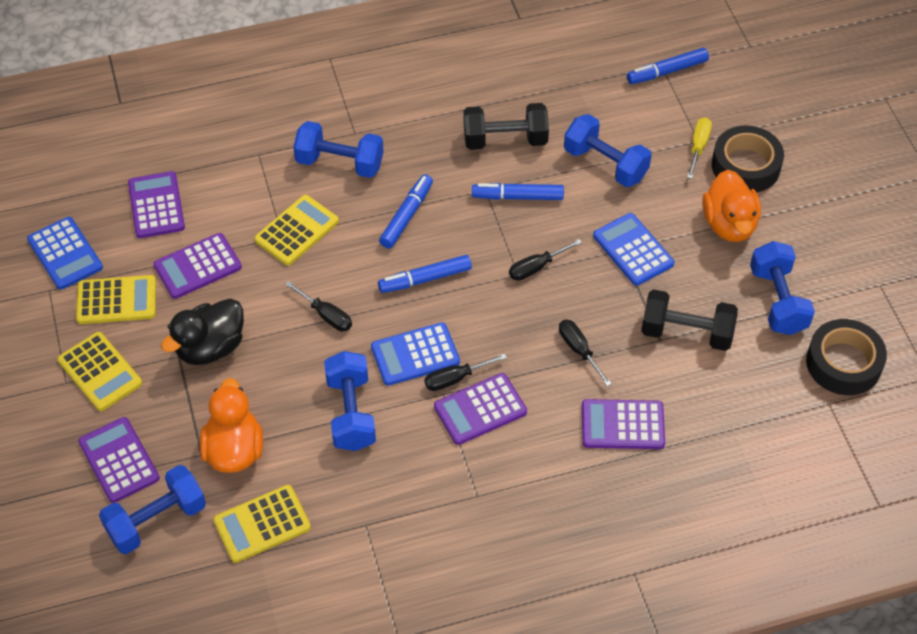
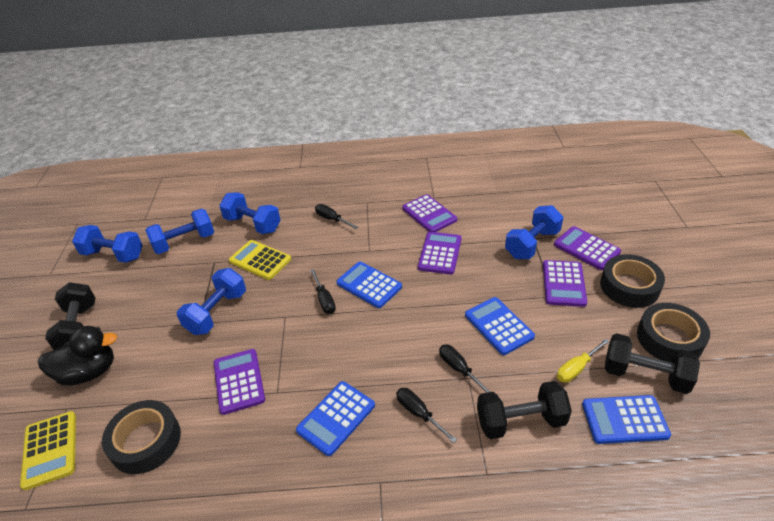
black dumbbell: [464,103,549,150] [641,289,738,351] = 2 -> [45,282,95,350] [477,381,572,439] [605,333,700,394] = 3
black tape: [712,126,784,192] [806,319,887,395] = 2 -> [102,400,181,474] [600,254,665,308] [637,303,710,363] = 3
blue calculator: [27,217,103,290] [371,322,460,386] [593,213,674,286] = 3 -> [296,381,375,456] [336,262,402,308] [465,297,535,355] [582,395,671,444] = 4
blue marker: [378,255,472,293] [379,174,433,248] [472,183,564,200] [627,48,709,84] = 4 -> none = 0
orange duck: [200,378,263,473] [702,170,761,242] = 2 -> none = 0
yellow calculator: [58,332,142,411] [76,275,156,324] [213,485,311,563] [254,195,339,265] = 4 -> [20,411,76,490] [229,240,291,280] = 2

